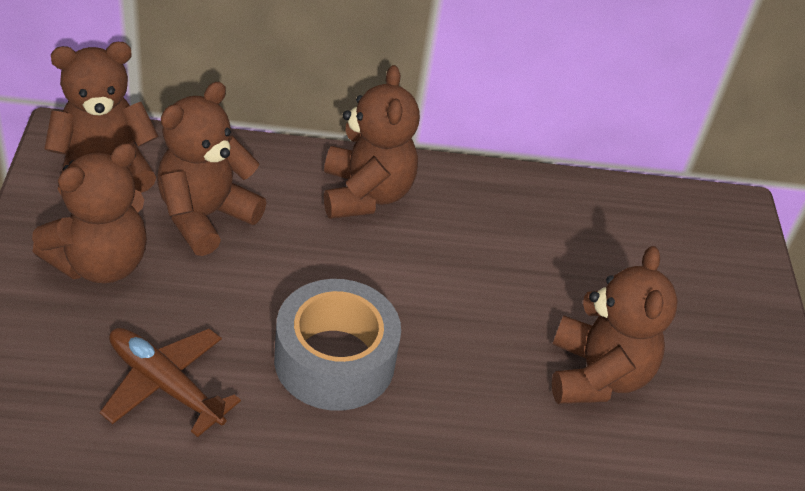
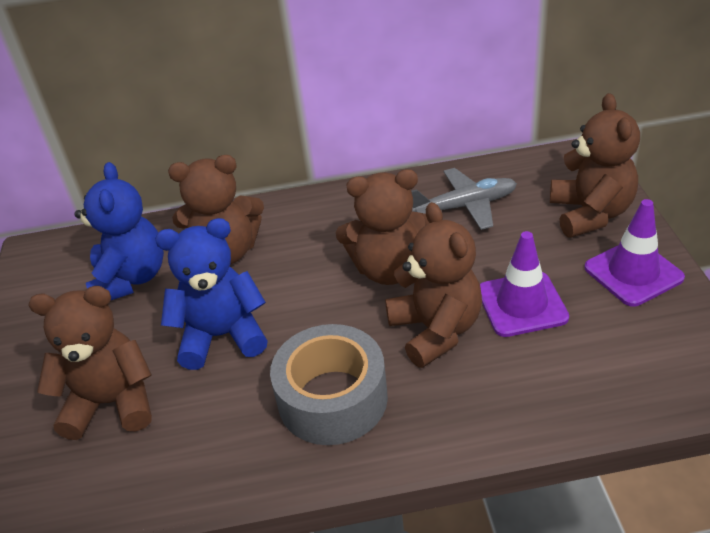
blue teddy bear: none = 0 -> [74,162,164,301] [155,218,268,370] = 2
brown plane: [100,328,241,437] = 1 -> none = 0
grey plane: none = 0 -> [411,168,517,230] = 1
purple traffic cone: none = 0 -> [480,231,569,337] [584,199,685,307] = 2

